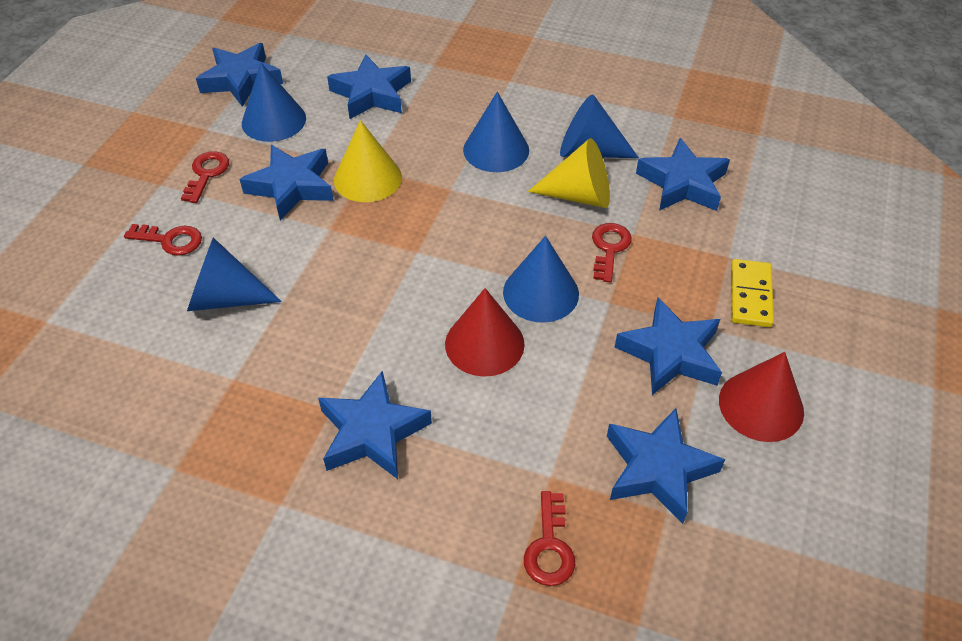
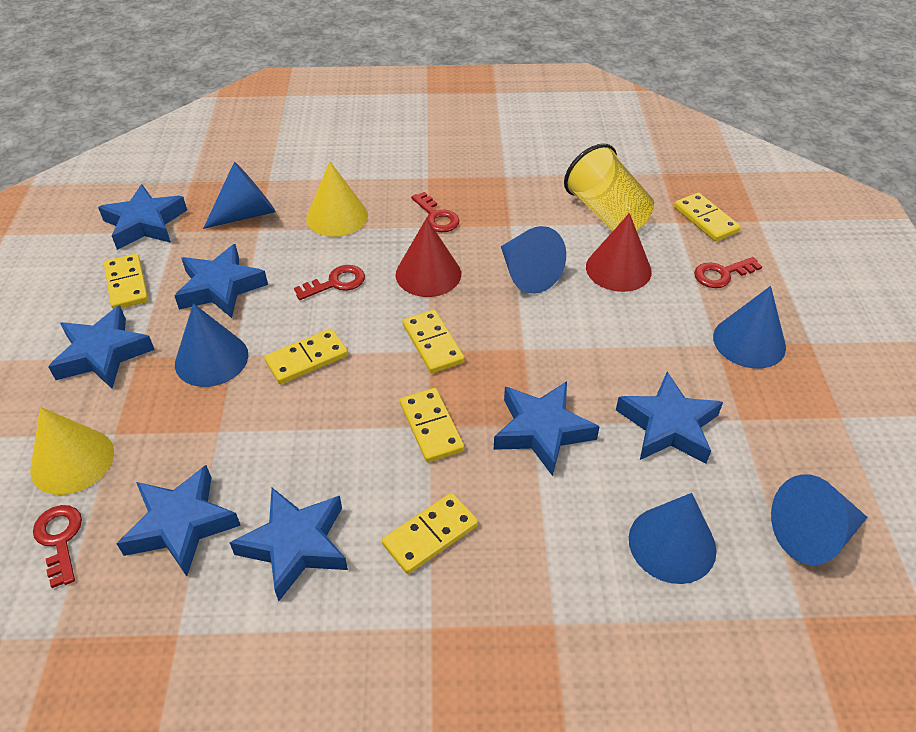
blue cone: [187,237,282,311] [242,63,306,142] [463,92,529,172] [503,236,579,323] [560,95,639,158] = 5 -> [175,303,248,387] [203,162,276,229] [501,226,566,294] [629,493,717,584] [713,286,786,369] [771,474,868,565] = 6
yellow cup: none = 0 -> [564,143,654,232] = 1
yellow domino: [731,259,774,327] = 1 -> [104,254,149,309] [264,328,348,384] [382,493,478,574] [400,388,464,462] [403,310,464,373] [674,192,741,241] = 6

